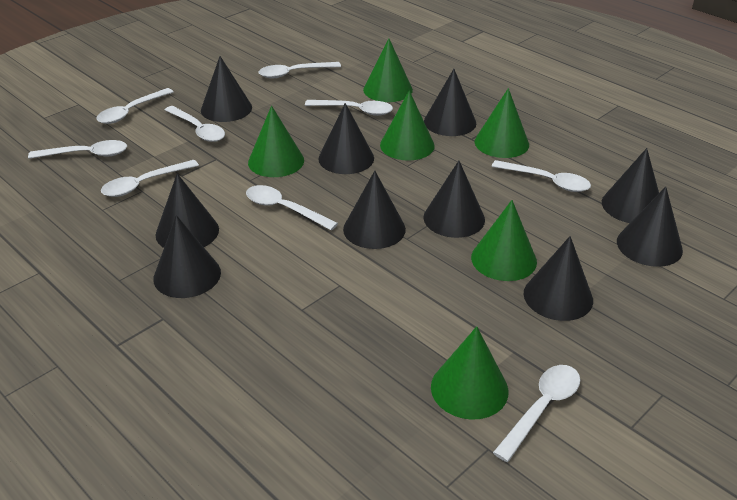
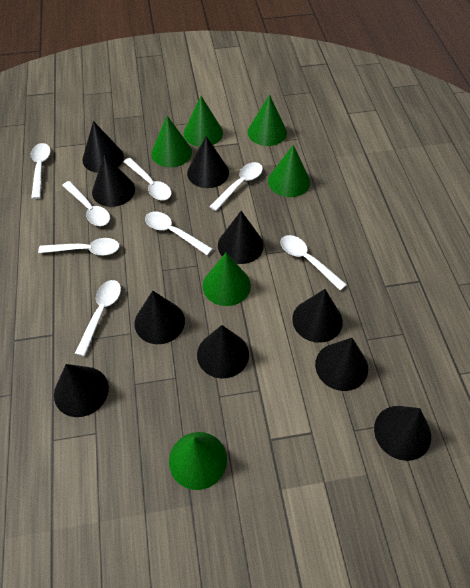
white spoon: [28,140,127,159] [97,88,173,124] [101,160,199,197] [165,106,225,142] [246,185,338,231] [259,62,341,78] [305,100,393,116] [491,160,591,192] [493,365,580,462] = 9 -> [31,143,51,199] [38,238,120,256] [62,181,110,226] [75,280,121,357] [123,158,172,200] [145,211,213,255] [209,162,263,211] [280,235,347,291] = 8

